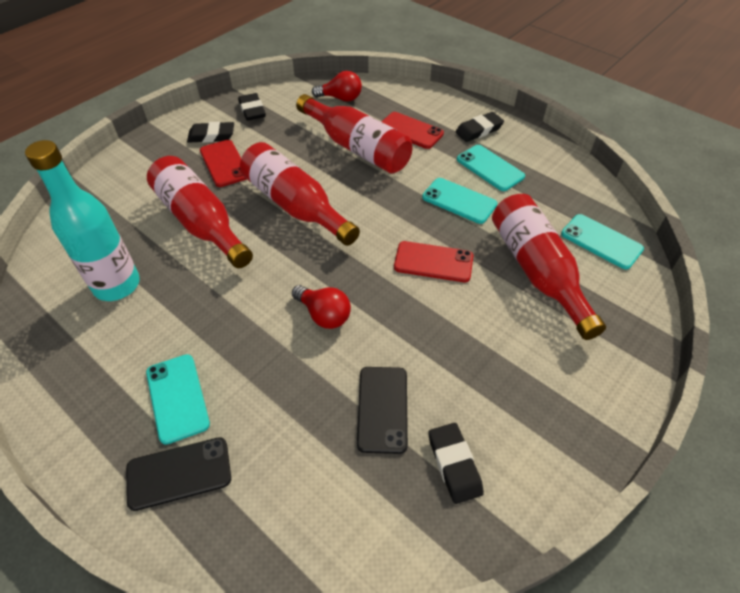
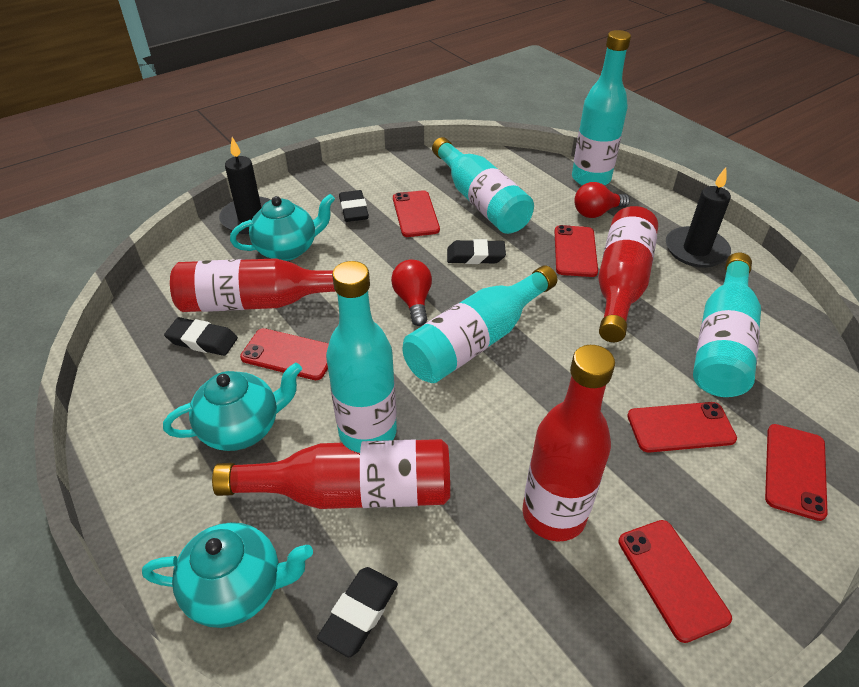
black candle: none = 0 -> [219,137,271,234] [666,167,731,268] = 2
black phone: [126,437,231,511] [357,367,408,454] = 2 -> none = 0
red phone: [200,140,247,187] [382,112,444,149] [394,241,473,282] = 3 -> [240,328,329,380] [393,190,440,237] [554,225,598,277] [618,520,732,643] [627,402,737,453] [765,424,828,521] = 6
turquoise bottle: [25,140,140,301] = 1 -> [326,261,397,443] [403,265,557,383] [432,137,534,234] [572,30,631,185] [693,253,761,397] = 5
turquoise phone: [146,354,210,445] [422,178,497,224] [457,145,525,191] [561,214,644,269] = 4 -> none = 0
turquoise teapot: none = 0 -> [142,522,313,628] [163,363,302,451] [230,194,335,261] = 3

